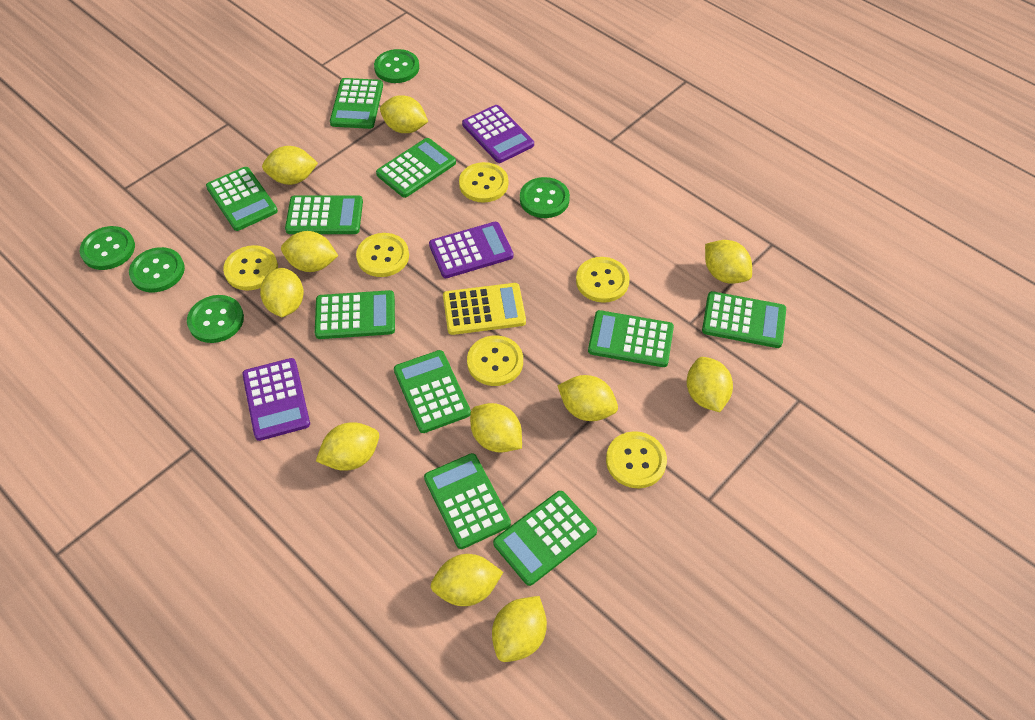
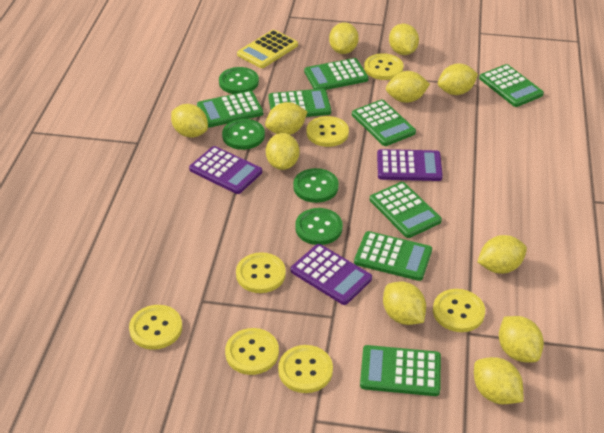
green button: [80,226,135,270] [129,247,185,292] [187,295,244,343] [374,49,419,83] [520,177,570,218] = 5 -> [219,67,259,94] [222,119,265,150] [293,168,339,203] [295,208,343,245] = 4
green calculator: [206,167,278,231] [285,195,363,234] [315,290,395,339] [330,78,383,129] [376,138,456,198] [394,350,471,433] [424,453,511,549] [493,491,597,586] [588,310,674,367] [702,291,786,348] = 10 -> [197,91,263,127] [268,88,331,117] [304,58,369,90] [352,100,416,146] [354,231,432,281] [360,345,441,396] [370,182,442,238] [479,64,544,107] = 8
yellow button: [223,245,278,291] [356,233,409,277] [459,162,508,203] [467,335,523,386] [576,257,630,303] [606,431,667,488] = 6 -> [129,305,182,350] [225,328,279,375] [236,252,286,293] [278,345,333,393] [306,116,349,147] [364,53,403,80] [433,289,485,332] = 7

